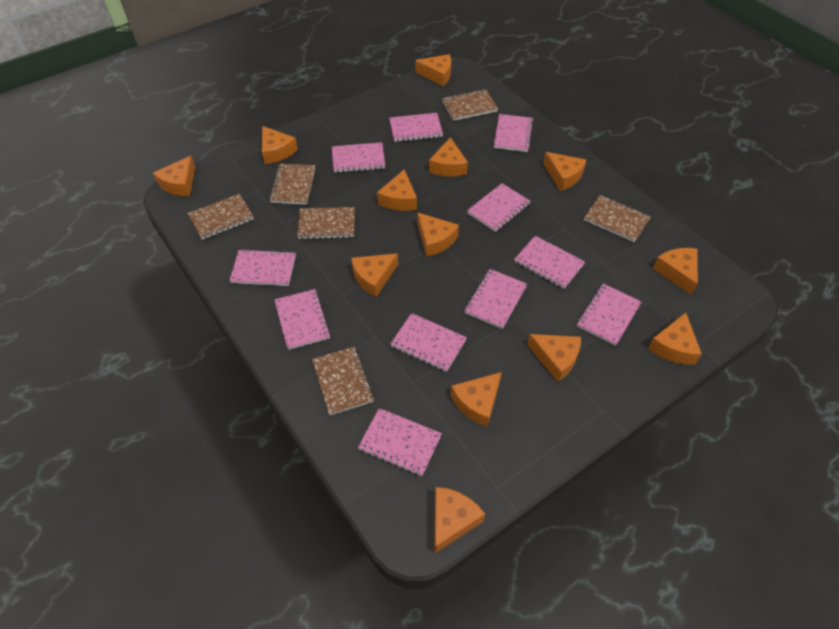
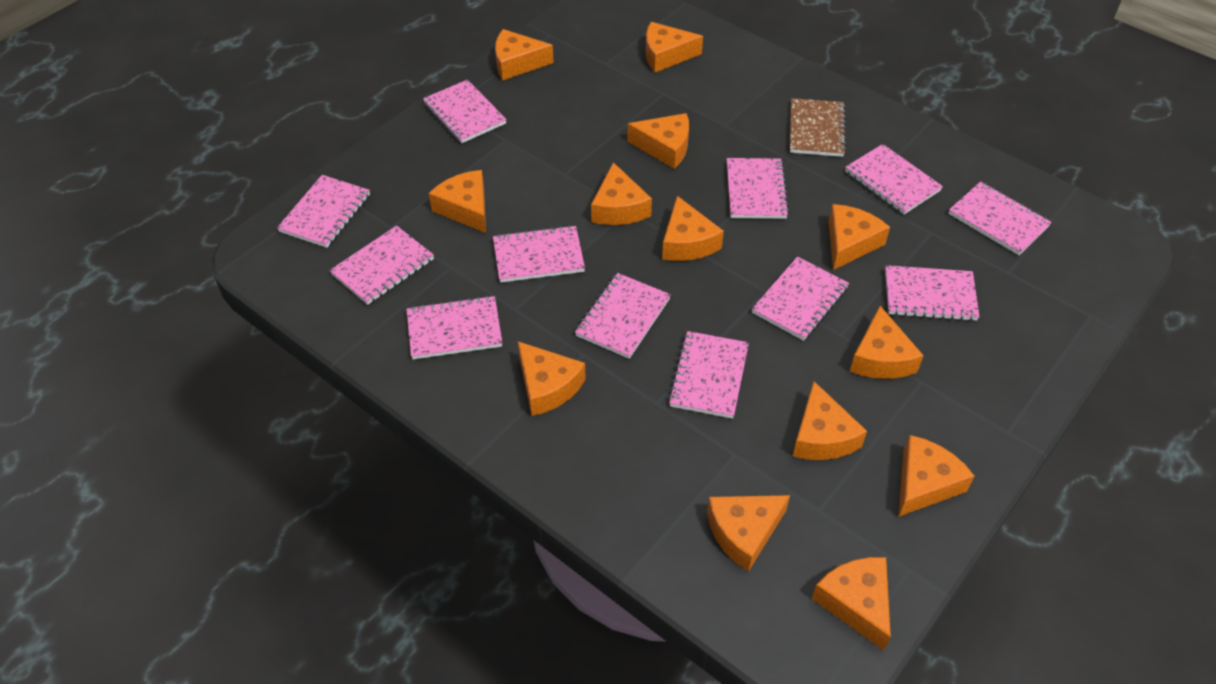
brown notebook: [188,194,254,240] [269,164,315,205] [297,207,355,240] [312,346,374,415] [442,89,498,121] [584,195,651,242] = 6 -> [790,98,846,157] = 1
pink notebook: [229,249,296,286] [274,289,331,350] [332,142,385,173] [358,408,442,476] [389,113,443,142] [390,313,467,372] [464,269,527,329] [467,183,531,232] [494,114,534,152] [514,236,585,289] [577,284,641,346] = 11 -> [277,175,370,248] [329,226,434,305] [406,295,502,359] [423,80,507,143] [493,225,585,283] [575,273,671,359] [668,331,749,419] [727,158,789,219] [752,256,849,341] [845,144,943,214] [885,265,980,321] [948,182,1052,255] = 12

